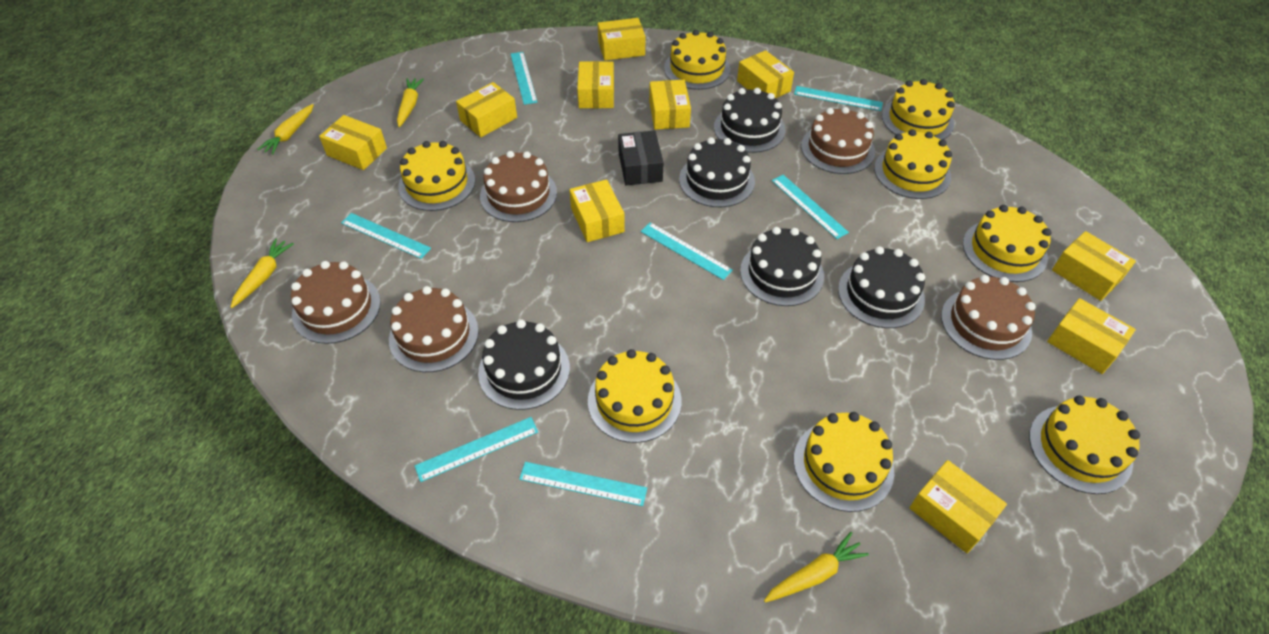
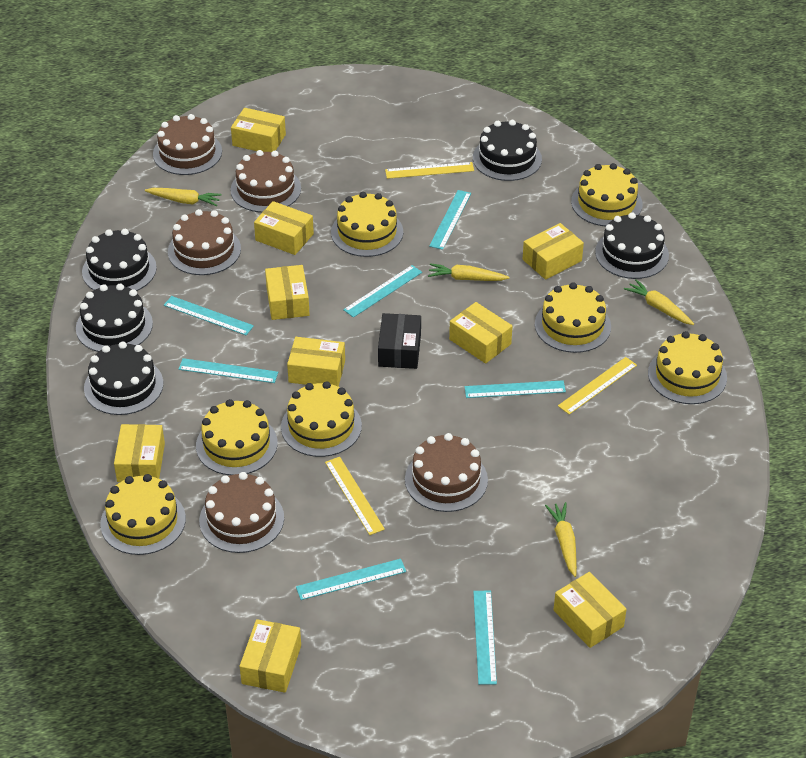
yellow box: [319,115,387,170] [456,82,517,137] [569,179,625,242] [577,61,614,108] [598,18,645,61] [649,80,691,130] [737,50,794,98] [909,460,1007,553] [1047,298,1136,374] [1052,231,1136,301] = 10 -> [114,424,165,482] [231,108,286,152] [240,619,301,693] [254,201,314,255] [265,265,310,320] [287,337,345,387] [449,302,512,364] [523,223,584,280] [554,572,627,648] = 9
yellow cake: [398,141,475,211] [588,349,682,443] [664,30,730,90] [794,412,894,512] [874,129,952,199] [882,79,955,140] [963,205,1051,282] [1029,396,1140,494] = 8 -> [100,474,186,555] [196,399,278,475] [281,381,362,457] [331,192,403,257] [535,282,611,353] [571,163,643,226] [648,331,727,404] = 7
yellow ruler: none = 0 -> [325,457,385,535] [385,162,474,179] [558,357,637,414] = 3

